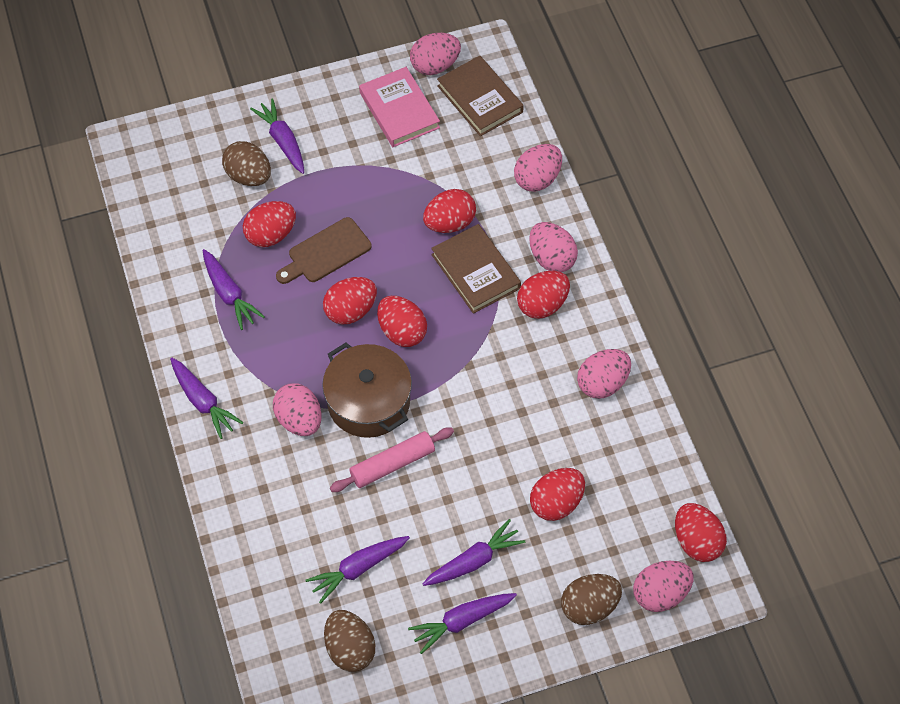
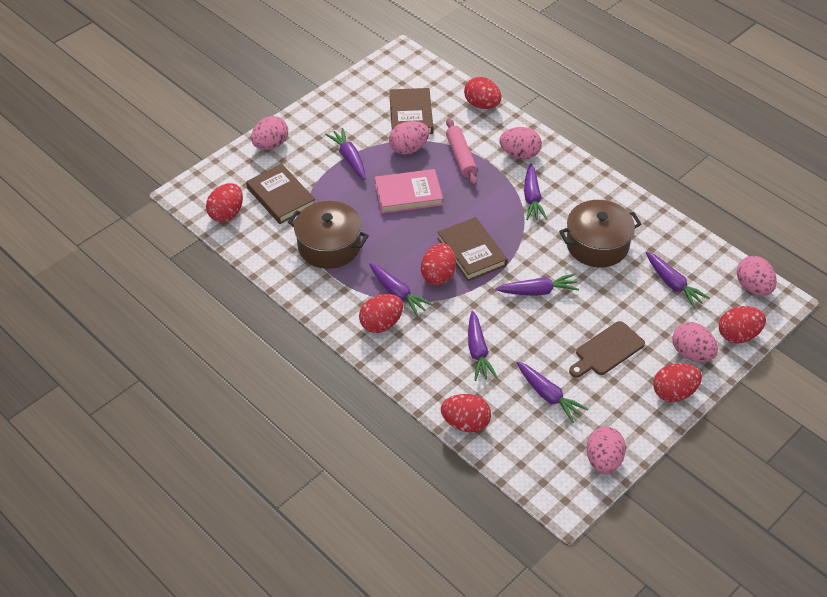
brown book: [431,224,521,314] [437,56,524,136] = 2 -> [246,164,315,224] [389,88,433,134] [437,217,507,281] = 3
brown egg: [222,141,271,186] [324,610,375,672] [561,574,622,625] = 3 -> none = 0
brown pot: [322,342,412,438] = 1 -> [288,201,369,269] [559,200,641,267] = 2
purple carrot: [170,357,243,439] [203,249,265,330] [250,98,304,174] [306,536,410,604] [408,593,517,654] [423,519,525,586] = 6 -> [325,128,366,179] [369,263,433,317] [468,311,498,381] [495,273,579,296] [517,362,589,423] [524,163,547,220] [646,251,710,309] = 7

